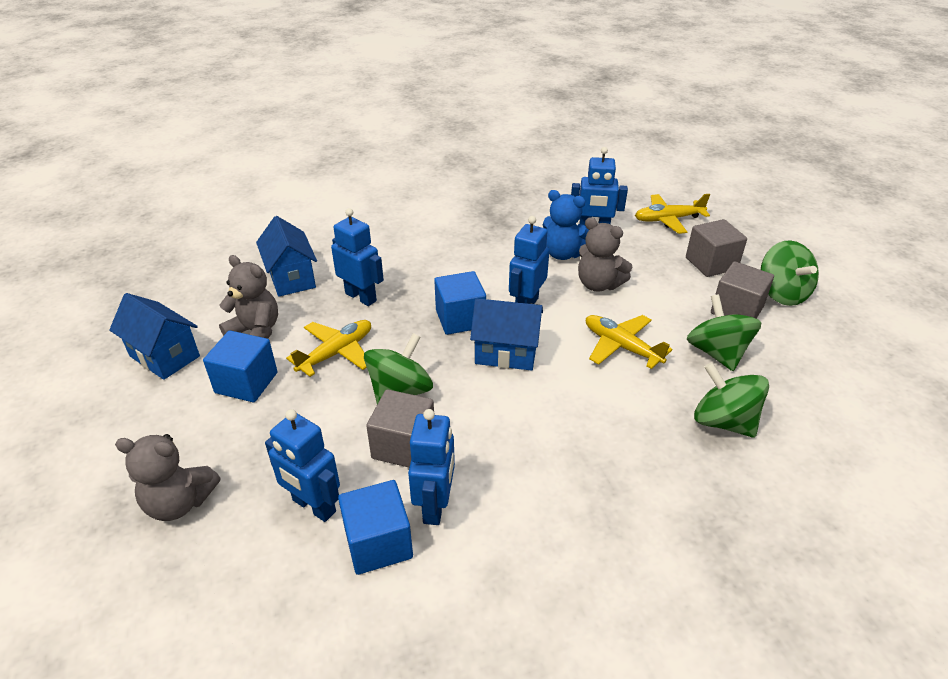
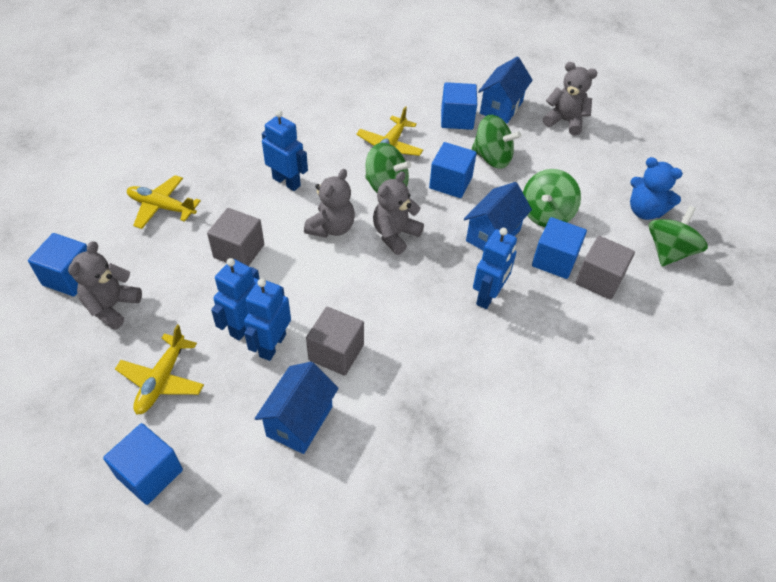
blue cube: [203,330,277,402] [338,480,413,575] [434,271,486,335] = 3 -> [28,233,87,296] [103,423,183,505] [429,142,477,198] [441,82,477,130] [532,217,587,279] = 5
blue robot: [265,409,340,522] [331,208,384,306] [408,409,455,525] [509,216,550,304] [571,147,628,225] = 5 -> [211,258,260,341] [244,279,291,361] [262,110,308,191] [473,228,517,309] = 4
grey teddy bear: [115,434,220,521] [219,255,278,339] [578,218,633,292] = 3 -> [68,241,142,330] [304,169,355,238] [373,171,424,255] [543,62,597,136] = 4

